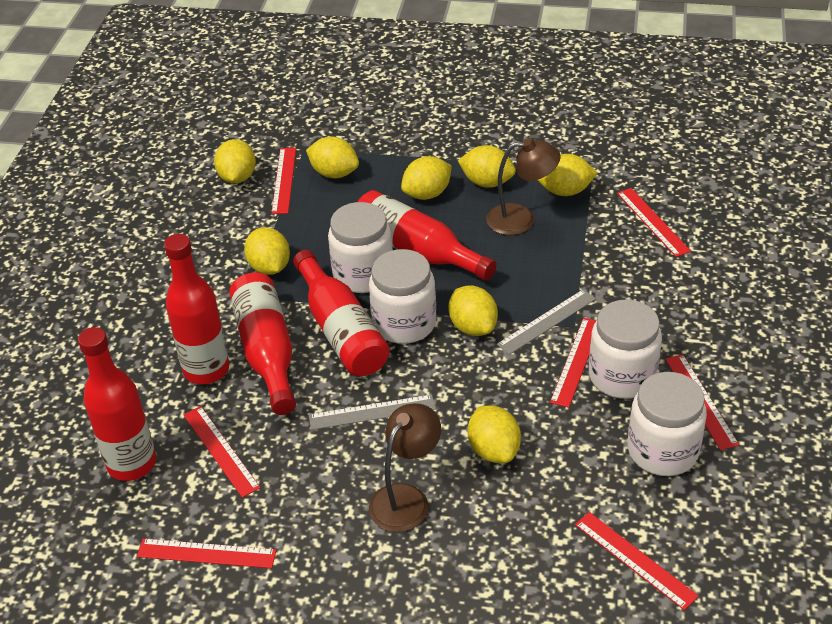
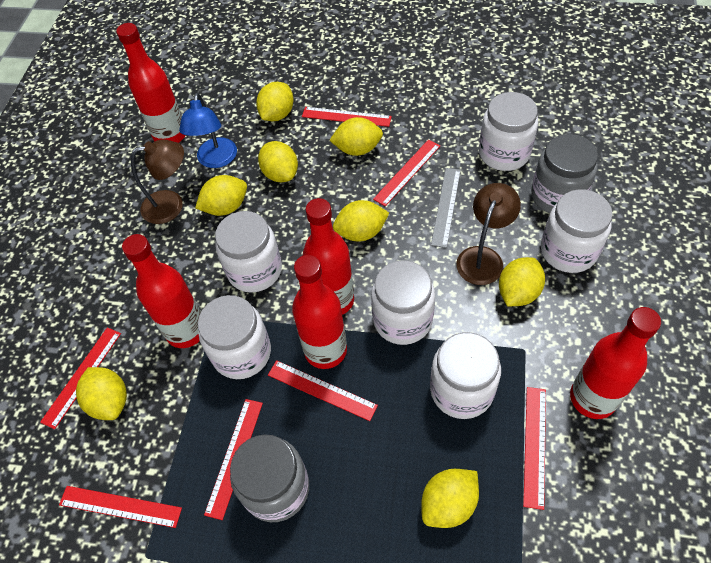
blue lamp: none = 0 -> [179,93,237,168] = 1
grey jar: none = 0 -> [230,434,309,522] [531,134,598,213] = 2
grey ruler: [309,394,436,430] [497,289,596,355] = 2 -> [431,168,461,248] = 1
white jar: [328,202,393,293] [369,249,436,344] [589,300,662,399] [628,372,707,476] = 4 -> [198,295,271,379] [215,211,282,292] [371,260,435,345] [430,332,501,419] [479,92,538,171] [541,189,613,273] = 6

